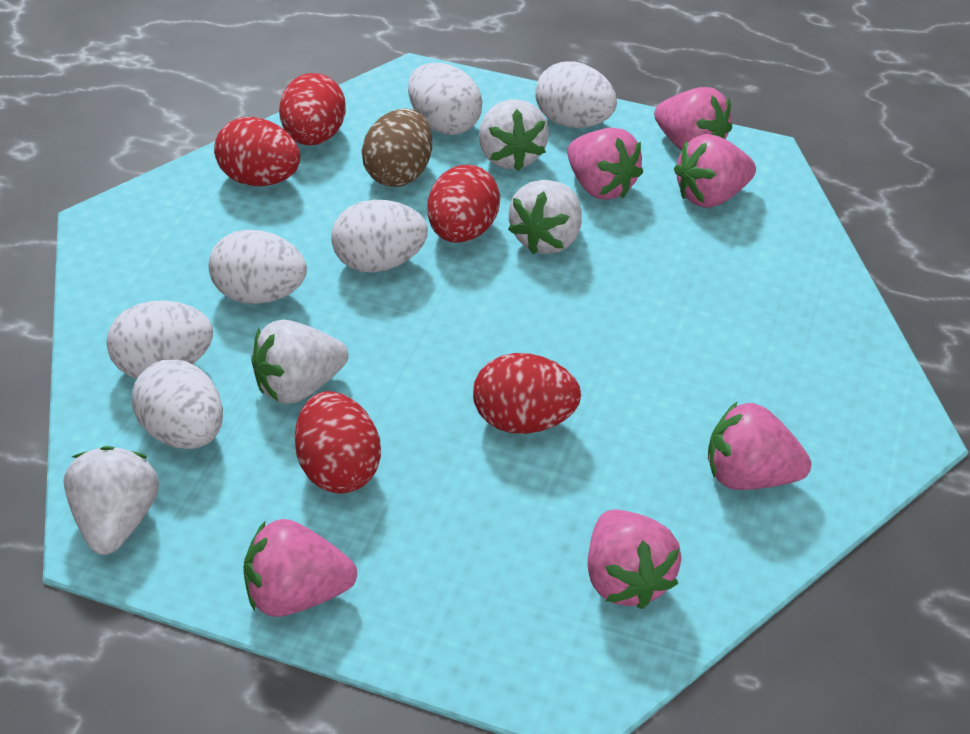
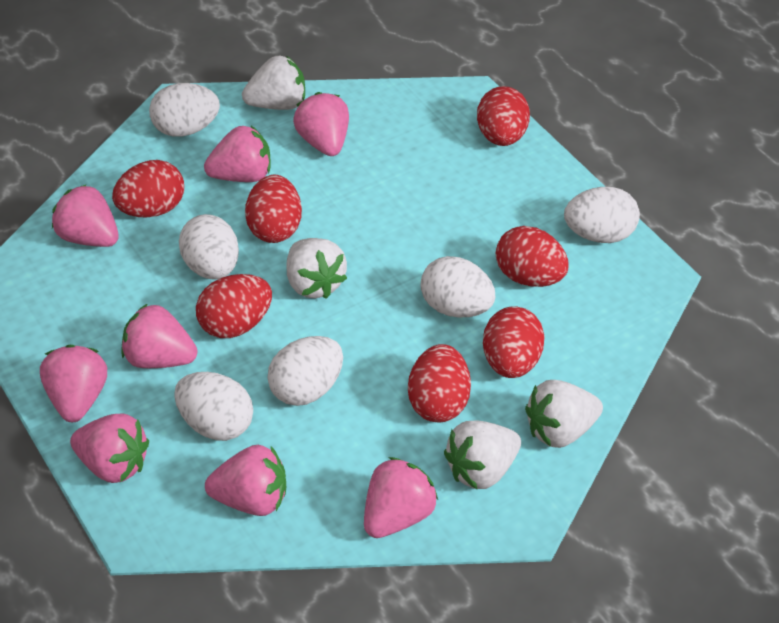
brown egg: [362,108,432,187] = 1 -> none = 0
pink strawberry: [243,519,357,617] [567,128,643,200] [587,510,681,609] [654,87,732,151] [674,134,756,208] [708,401,811,490] = 6 -> [40,345,107,422] [52,184,119,247] [70,413,149,483] [121,303,198,368] [204,126,270,182] [205,445,286,516] [293,92,349,156] [364,457,438,538] = 8
red egg: [214,117,300,186] [279,73,346,145] [295,391,381,493] [427,165,500,243] [473,353,581,434] = 5 -> [112,160,184,218] [196,274,272,338] [245,175,302,243] [408,344,471,422] [477,86,530,146] [483,307,545,378] [496,226,568,287] = 7

